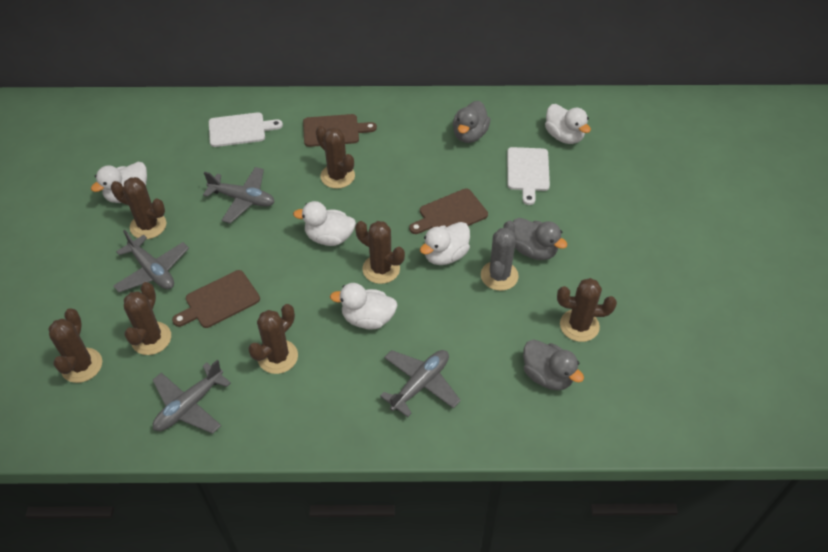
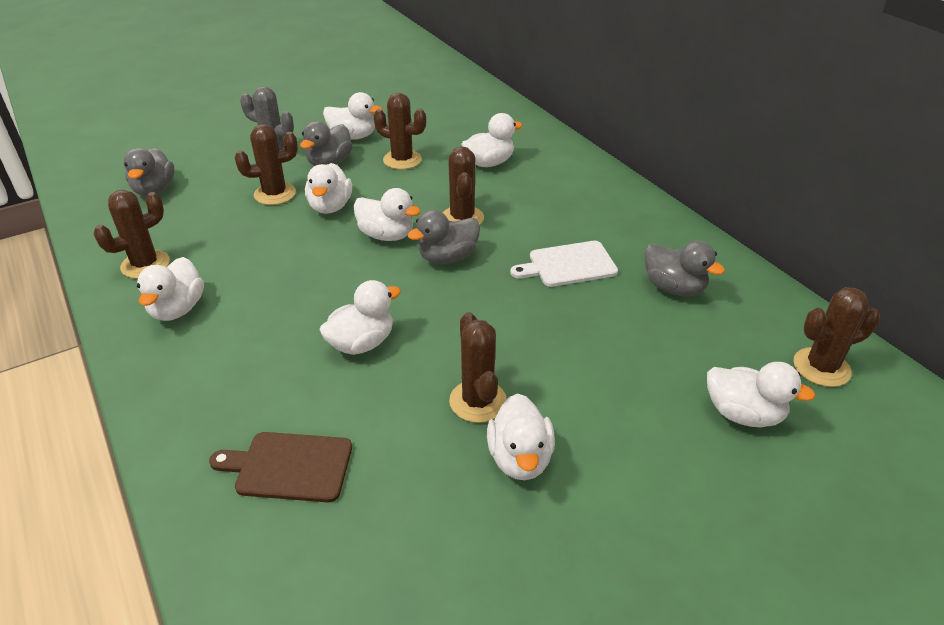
brown cactus: [48,308,102,383] [111,177,166,239] [124,282,171,355] [248,304,298,374] [316,126,355,189] [355,221,405,284] [557,278,617,342] = 7 -> [93,190,170,279] [235,124,298,205] [374,93,426,170] [443,146,484,224] [449,312,507,423] [793,287,880,387] = 6
brown cutting board: [172,270,260,328] [303,114,377,147] [409,189,488,234] = 3 -> [209,432,352,502] = 1
grey duck: [453,101,490,143] [513,218,568,260] [523,339,584,390] = 3 -> [123,147,175,196] [300,121,353,166] [407,210,480,264] [644,241,725,297] = 4
grey plane: [113,230,189,292] [153,359,231,434] [203,167,274,224] [380,350,461,417] = 4 -> none = 0
white cutting board: [209,112,283,147] [507,147,550,205] = 2 -> [510,241,618,287] = 1
white duck: [91,162,147,203] [293,201,356,246] [330,283,398,330] [420,222,470,265] [545,104,591,144] = 5 -> [137,257,204,321] [305,163,352,214] [319,280,401,355] [323,92,382,140] [353,188,421,241] [461,113,523,167] [487,393,555,480] [707,362,816,427] = 8

